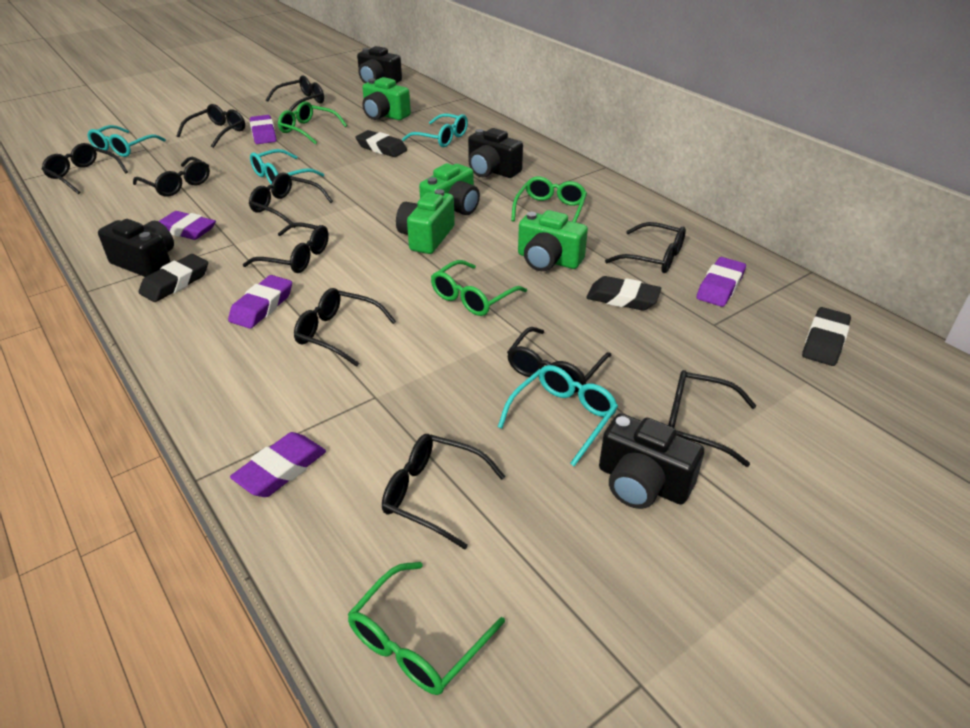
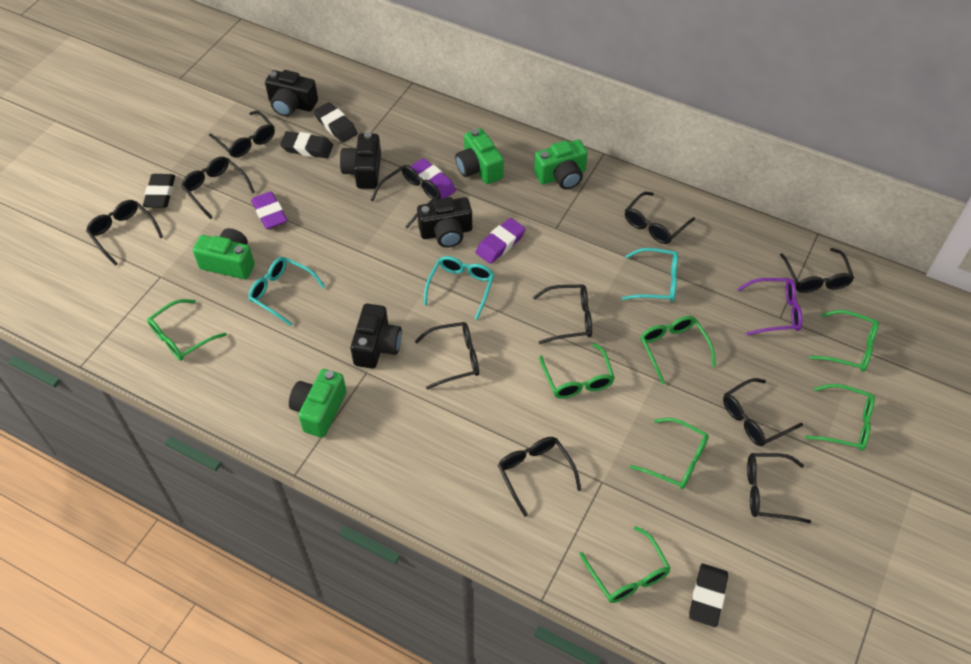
green glasses: [278,101,347,144] [348,562,505,695] [431,260,527,316] [511,177,587,222] = 4 -> [147,299,227,361] [539,343,615,399] [579,526,671,603] [629,418,709,489] [640,316,716,384] [805,384,875,451] [809,310,879,372] = 7
purple eraser: [158,211,216,240] [228,275,292,329] [230,432,326,497] [250,115,276,144] [696,257,746,307] = 5 -> [251,191,287,229] [410,158,456,199] [475,218,526,264] = 3
purple glasses: none = 0 -> [737,278,802,336] = 1
turquoise glasses: [87,125,166,157] [250,149,324,185] [402,113,468,147] [498,365,618,466] = 4 -> [248,257,325,326] [423,256,494,320] [621,248,678,302] = 3

